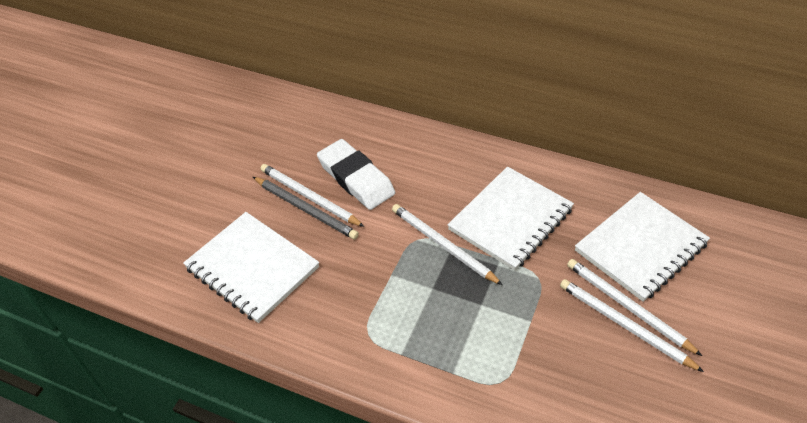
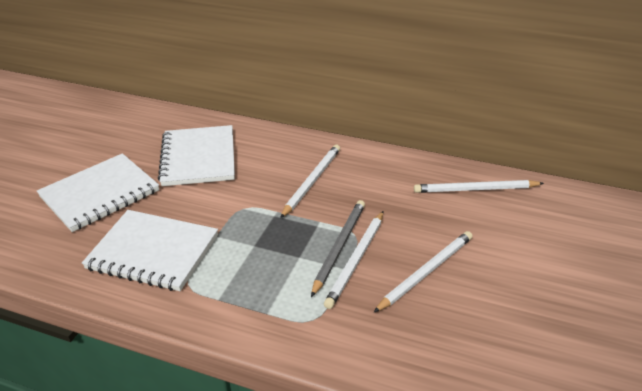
white eraser: [317,139,395,210] = 1 -> none = 0

